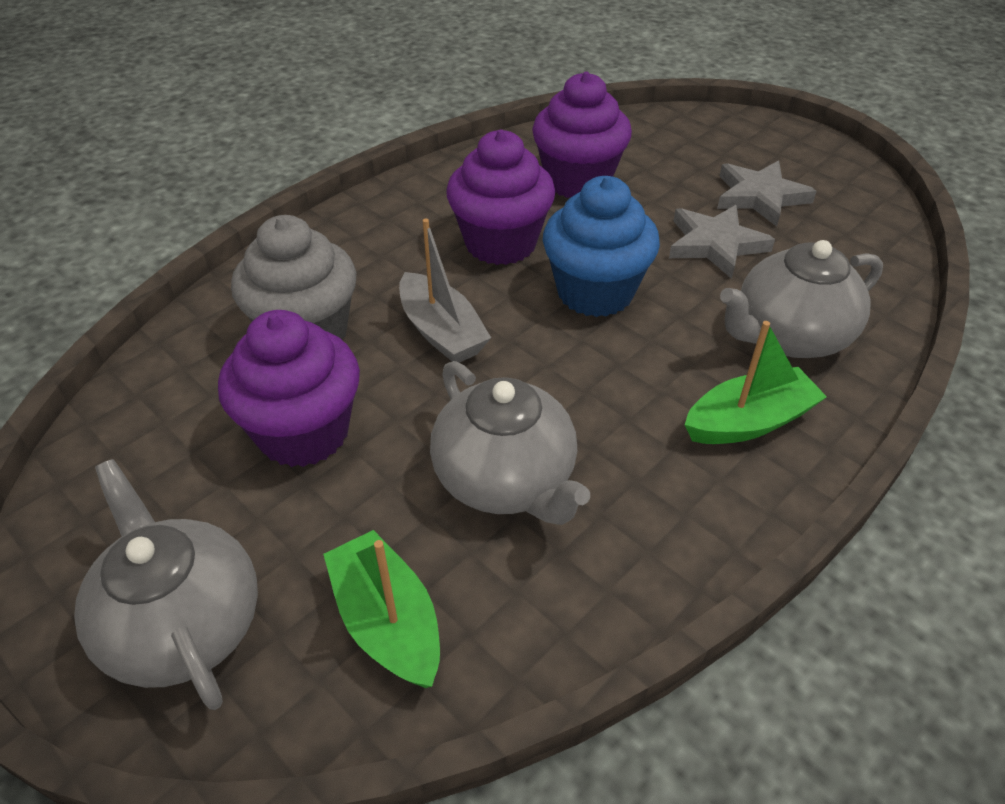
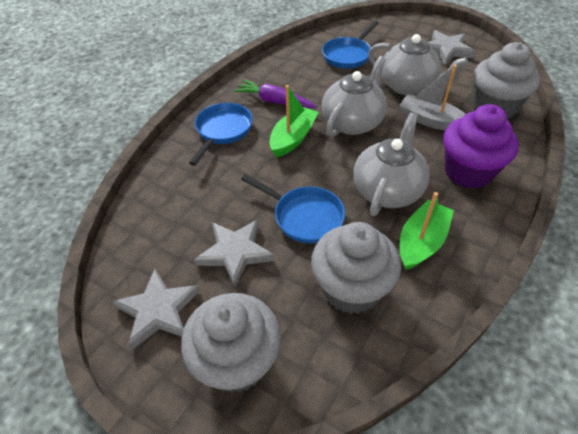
blue cupcake: [543,176,660,317] = 1 -> none = 0
blue pan: none = 0 -> [189,103,253,166] [241,174,345,243] [322,21,378,68] = 3
grey cupcake: [231,215,356,340] = 1 -> [181,293,281,393] [311,222,401,314] [474,42,540,119] = 3
grey star: [669,205,775,279] [717,161,817,227] = 2 -> [113,269,200,350] [194,219,275,287] [428,30,475,65] = 3
purple carrot: none = 0 -> [233,80,317,109] = 1
purple cupcake: [218,310,360,467] [446,129,555,265] [532,72,632,198] = 3 -> [443,104,519,189] = 1

